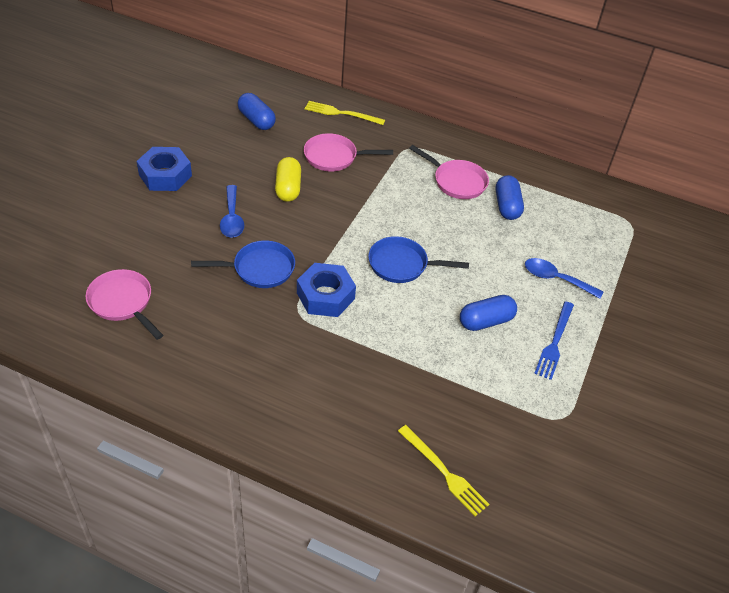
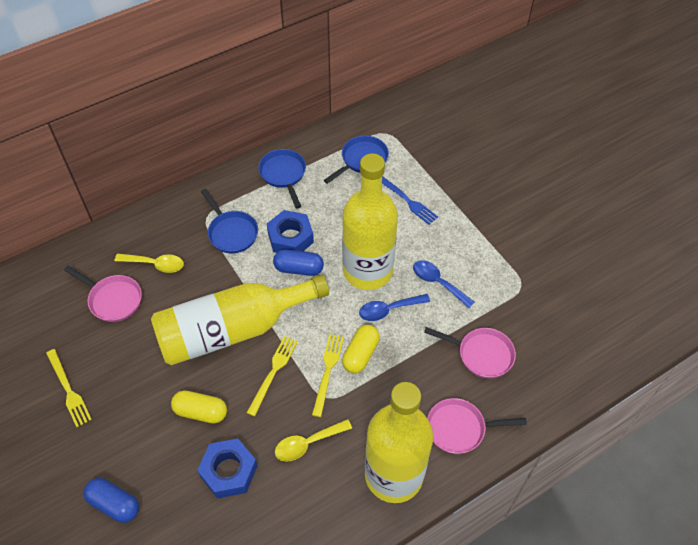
blue capsule: [238,93,276,130] [460,295,517,331] [496,175,524,220] = 3 -> [83,478,139,523] [273,250,324,276] = 2
blue pan: [191,240,295,288] [368,236,469,283] = 2 -> [201,189,258,253] [258,149,306,209] [324,136,389,184] = 3
yellow bottle: none = 0 -> [151,275,329,365] [342,153,398,290] [365,382,433,503] = 3
yellow capsule: [275,157,301,202] = 1 -> [171,391,227,424] [342,325,380,374] = 2
yellow fork: [305,101,385,125] [398,425,489,516] = 2 -> [46,349,92,427] [246,336,298,416] [312,334,344,417] = 3
yellow spoon: none = 0 -> [115,254,184,273] [275,419,352,462] = 2

